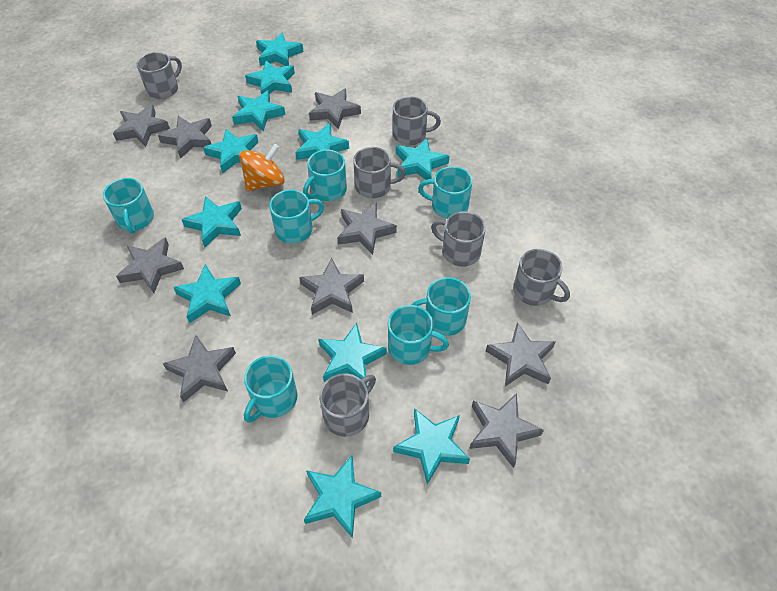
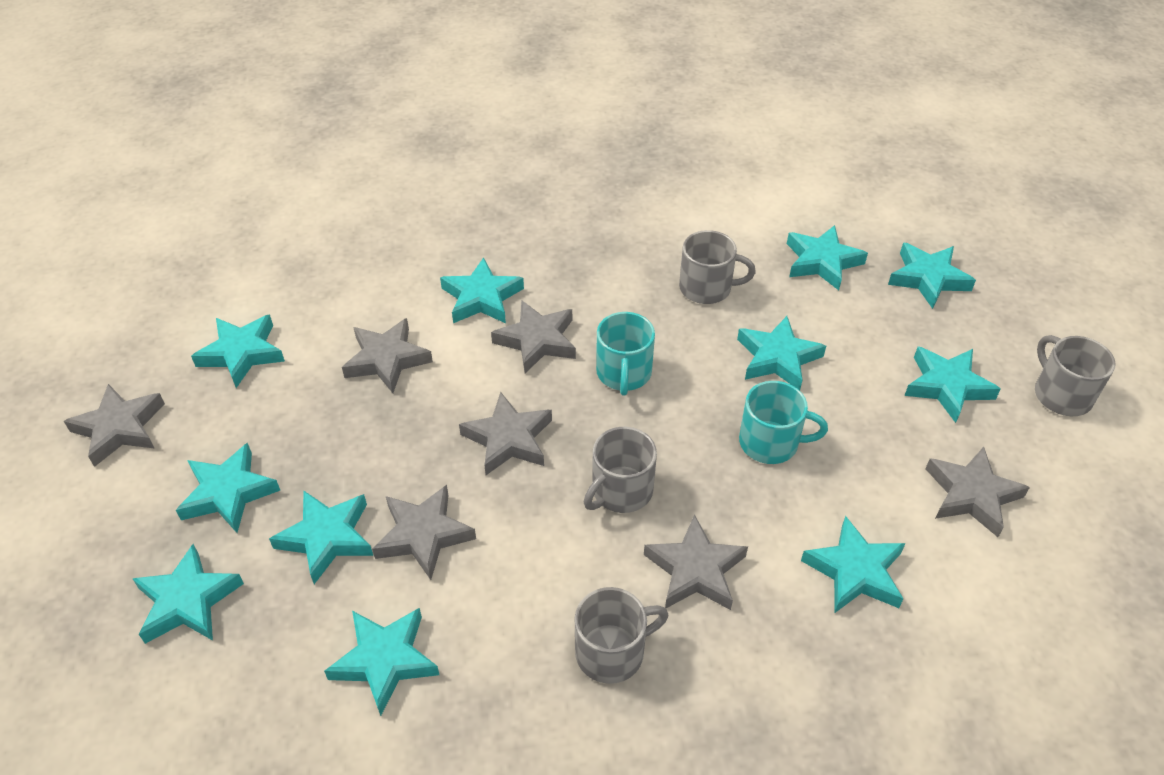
grey mug: [137,52,182,99] [319,373,376,437] [353,147,406,198] [393,96,441,145] [431,211,486,267] [513,249,570,306] = 6 -> [575,587,668,684] [584,427,657,513] [679,230,756,304] [1035,335,1116,416] = 4
grey star: [113,104,170,147] [116,237,184,293] [158,116,212,159] [163,335,236,402] [299,258,364,315] [309,89,361,129] [337,202,397,255] [469,393,544,468] [486,322,556,386] = 9 -> [64,384,165,467] [342,318,433,393] [372,485,476,580] [459,392,552,475] [491,300,576,373] [644,514,748,610] [926,447,1030,537] = 7
orange spinning top: [239,144,285,191] = 1 -> none = 0
turquoise mug: [103,178,154,234] [244,355,298,423] [269,190,324,244] [303,150,347,201] [388,305,449,365] [411,277,471,336] [418,166,472,219] = 7 -> [596,312,655,395] [739,381,828,464] = 2

